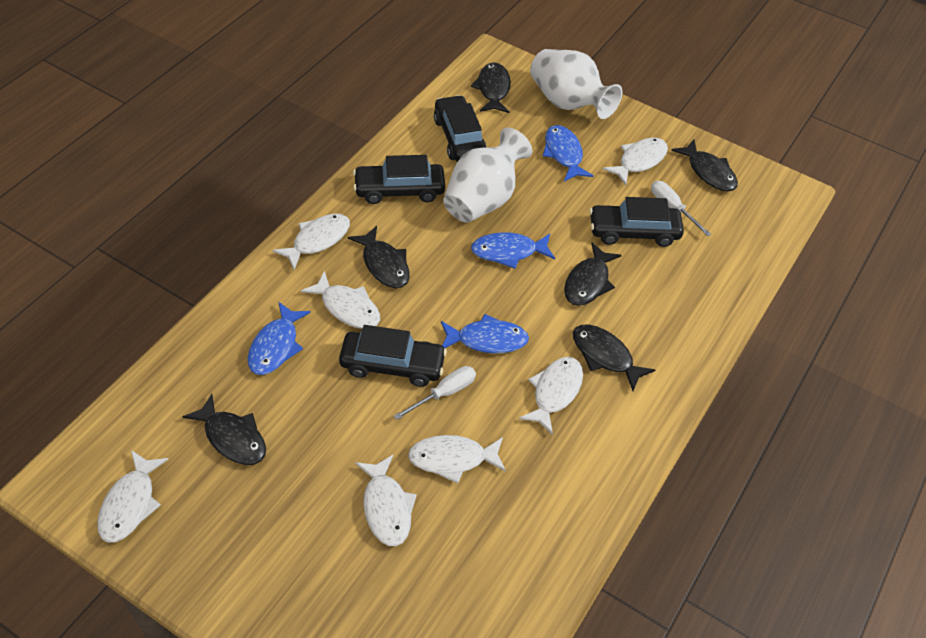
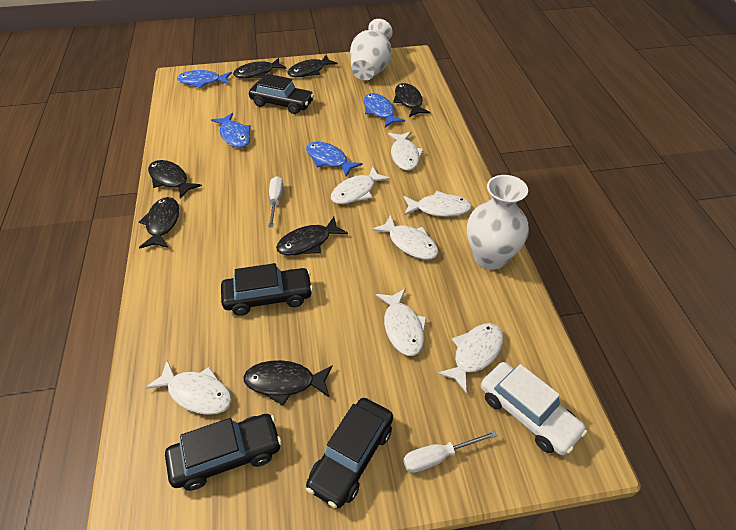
black fish: [183,394,266,465] [348,226,410,288] [471,62,511,113] [564,243,622,306] [573,325,655,391] [671,140,738,192] = 6 -> [139,197,179,249] [148,160,202,199] [233,58,287,78] [243,360,333,406] [276,217,348,256] [287,55,338,77] [393,83,431,117] = 7
white car: none = 0 -> [481,362,587,455] = 1

